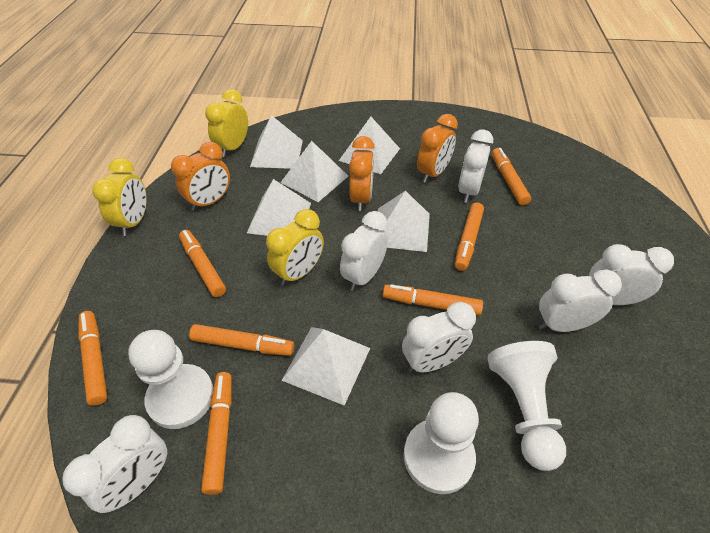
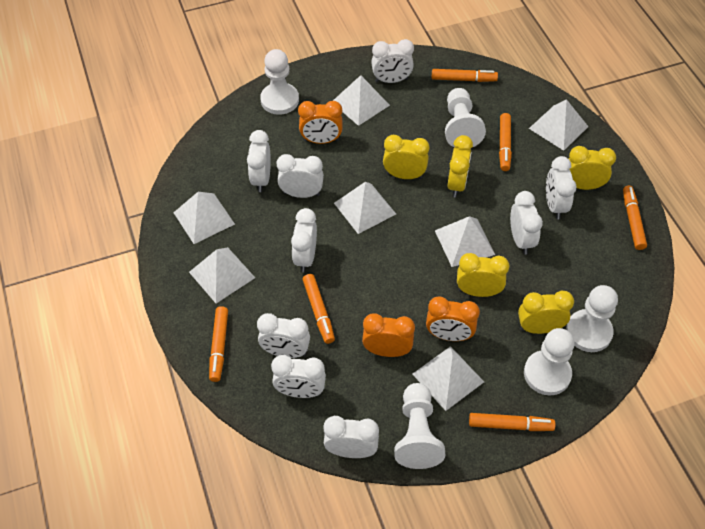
orange marker: [78,311,107,406] [179,230,226,297] [189,324,294,356] [201,372,231,495] [383,284,483,316] [455,202,484,271] [492,148,531,205] = 7 -> [209,306,228,382] [302,274,335,344] [432,69,498,82] [469,413,555,431] [499,113,512,171] [623,186,647,250] = 6
white clock: [62,415,167,513] [340,211,388,291] [402,302,476,373] [458,130,493,203] [539,269,622,332] [589,244,674,305] = 6 -> [247,130,271,192] [257,313,310,358] [271,355,326,398] [277,154,324,198] [291,208,317,273] [324,416,379,458] [371,39,414,83] [510,191,543,255] [546,156,577,219] = 9
white pawn: [128,330,214,429] [404,392,479,494] [488,341,566,471] = 3 -> [260,49,299,115] [394,383,445,469] [445,88,486,147] [524,328,574,395] [566,285,618,352] = 5
white pyramid: [247,179,311,236] [250,115,303,169] [280,141,348,202] [281,327,370,405] [339,117,400,174] [378,191,430,252] = 6 -> [173,192,235,244] [189,247,255,303] [333,75,390,126] [334,182,396,234] [412,346,484,411] [435,216,495,267] [529,99,589,151] = 7
yellow clock: [92,158,146,236] [205,89,248,157] [266,209,324,286] = 3 -> [383,135,429,179] [447,135,473,197] [457,253,509,297] [518,291,574,334] [569,146,616,190] = 5

